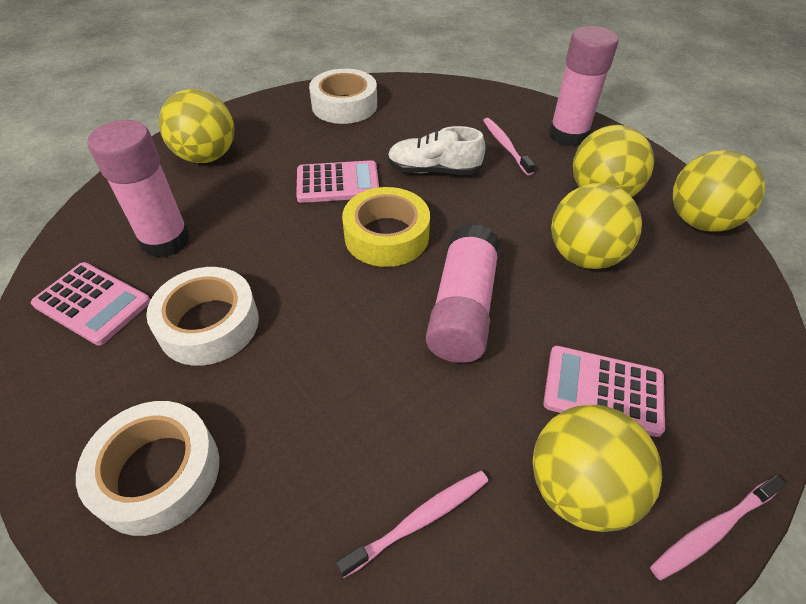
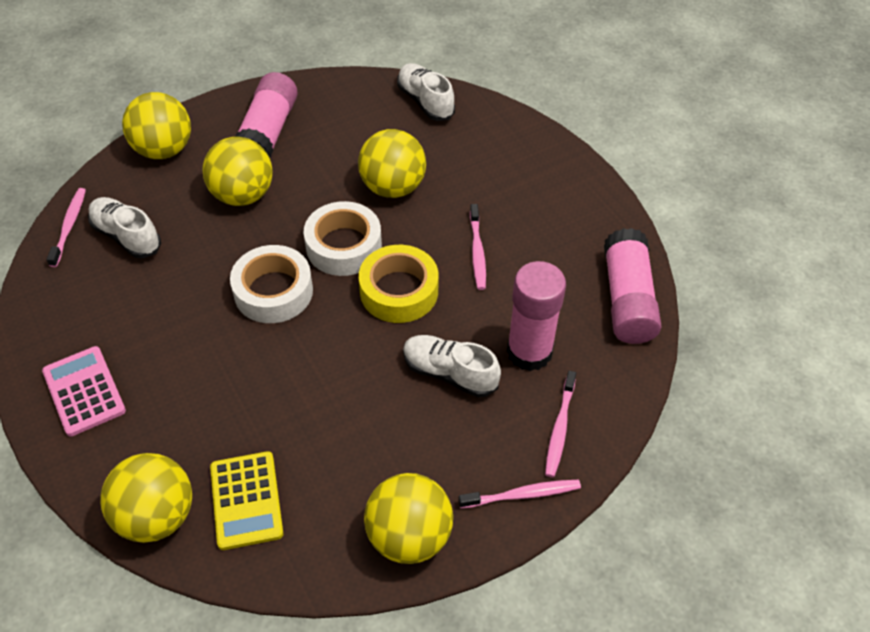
pink calculator: [31,262,150,346] [296,160,379,203] [543,346,665,437] = 3 -> [42,346,126,436] = 1
pink toothbrush: [336,471,488,578] [483,118,535,176] [650,475,787,580] = 3 -> [47,188,86,267] [458,480,581,508] [470,204,486,290] [545,371,576,477] = 4
white shoe: [388,126,486,175] = 1 -> [88,197,161,258] [397,63,455,121] [403,335,501,397] = 3
white tape: [76,401,219,536] [146,267,259,366] [309,69,377,124] = 3 -> [230,245,313,323] [304,201,382,276] = 2
yellow calculator: none = 0 -> [210,451,283,550] = 1

